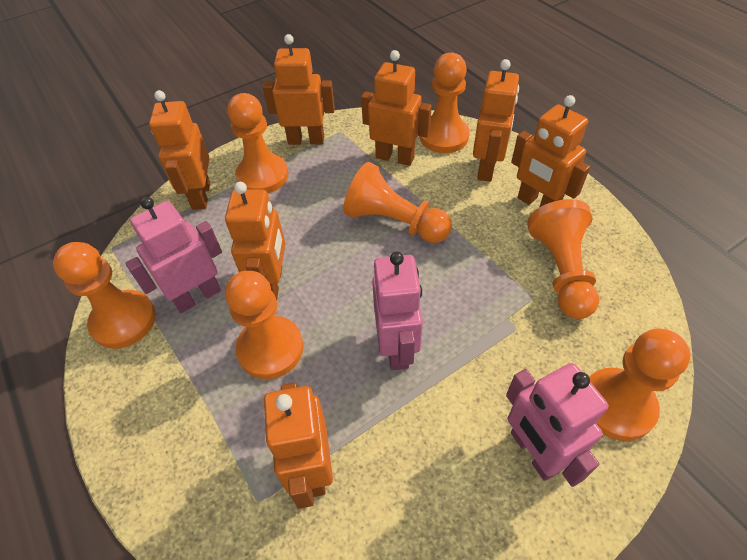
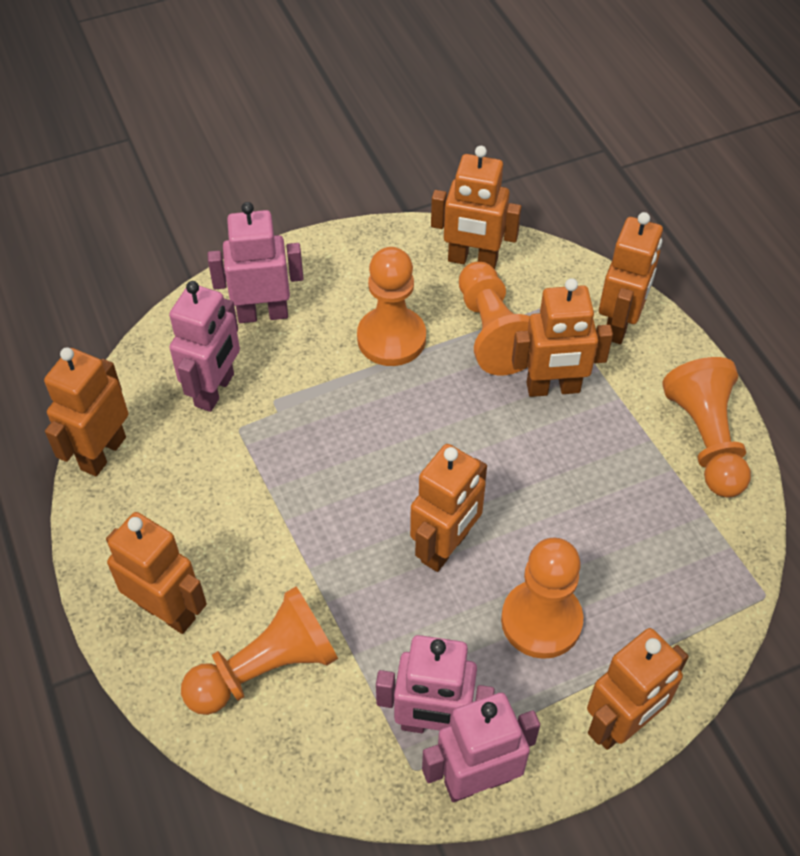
orange pawn: [53,242,156,349] [225,271,304,379] [228,93,289,193] [343,162,452,243] [420,53,470,153] [527,199,599,319] [589,328,690,441] = 7 -> [181,587,338,715] [357,247,426,366] [459,262,530,376] [501,538,584,659] [662,357,751,498] = 5
pink robot: [125,197,222,313] [372,252,423,370] [506,363,608,487] = 3 -> [169,281,240,412] [207,202,304,323] [376,635,495,733] [422,693,540,802] = 4

